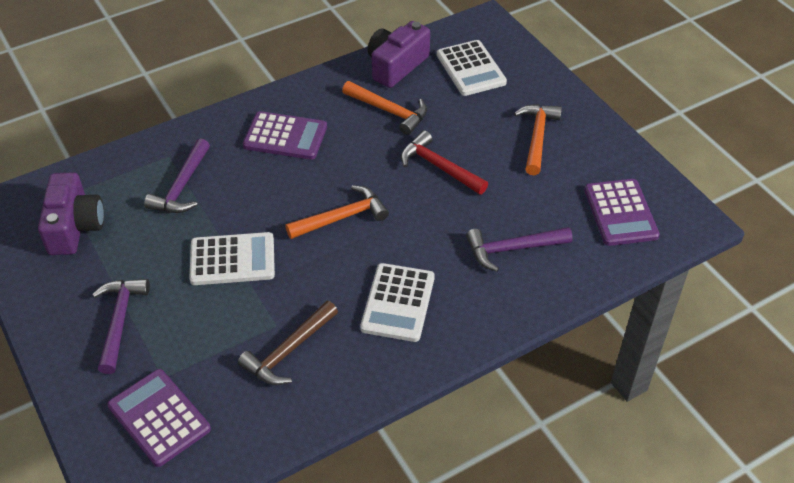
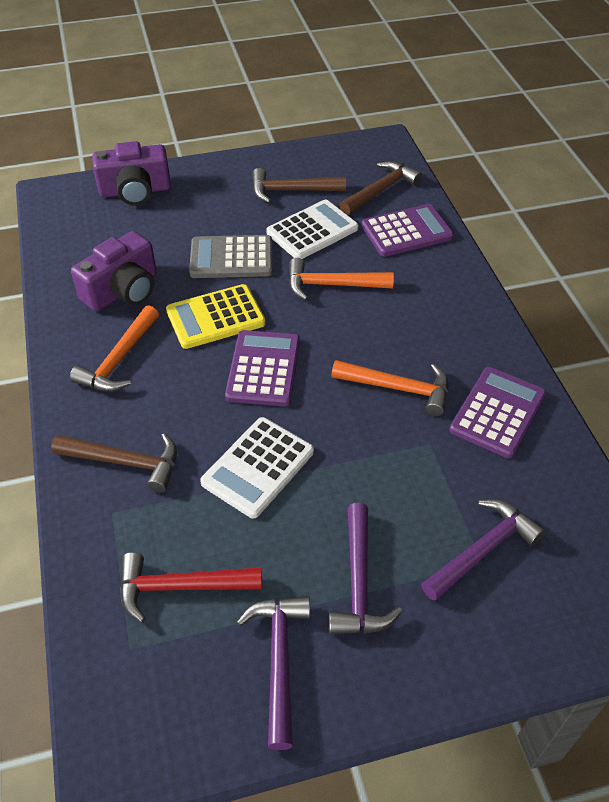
brown hammer: [238,301,338,385] = 1 -> [51,433,177,493] [252,168,346,203] [339,161,422,215] = 3
grey calculator: none = 0 -> [189,235,273,278] = 1
white calculator: [189,232,275,285] [360,263,435,342] [437,40,507,96] = 3 -> [200,417,314,518] [266,200,358,259] = 2
yellow calculator: none = 0 -> [166,284,266,349] = 1

